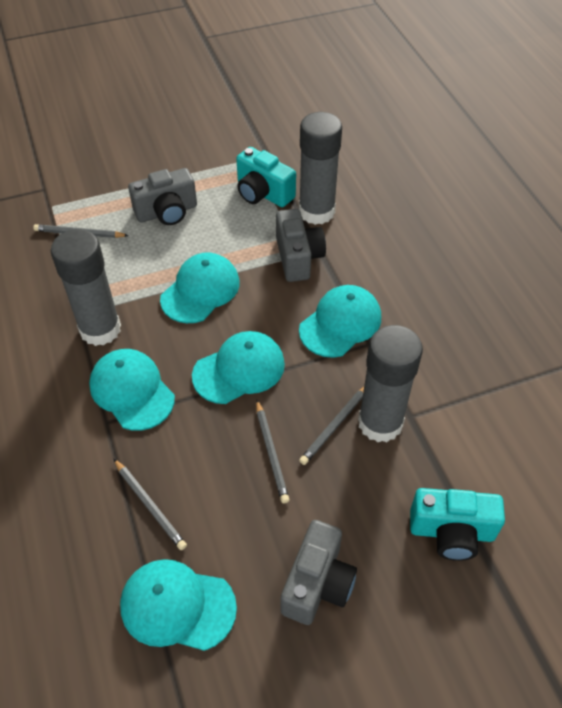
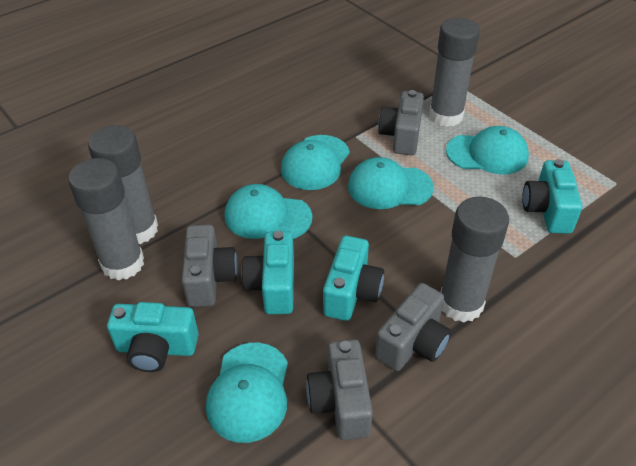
grey camera: [128,168,197,225] [276,209,326,282] [281,520,357,625] = 3 -> [181,225,238,307] [306,339,373,440] [375,283,451,371] [378,90,424,155] = 4
grey glue stick: [51,229,121,346] [299,112,342,225] [358,325,423,442] = 3 -> [68,158,144,281] [88,125,158,244] [429,18,480,127] [441,197,509,322] = 4
grey pencil: [33,224,129,238] [114,459,187,550] [256,400,290,503] [299,387,364,465] = 4 -> none = 0
turquoise camera: [236,147,296,207] [410,488,505,561] = 2 -> [107,302,199,372] [241,231,294,314] [323,236,384,321] [522,159,582,234] = 4

